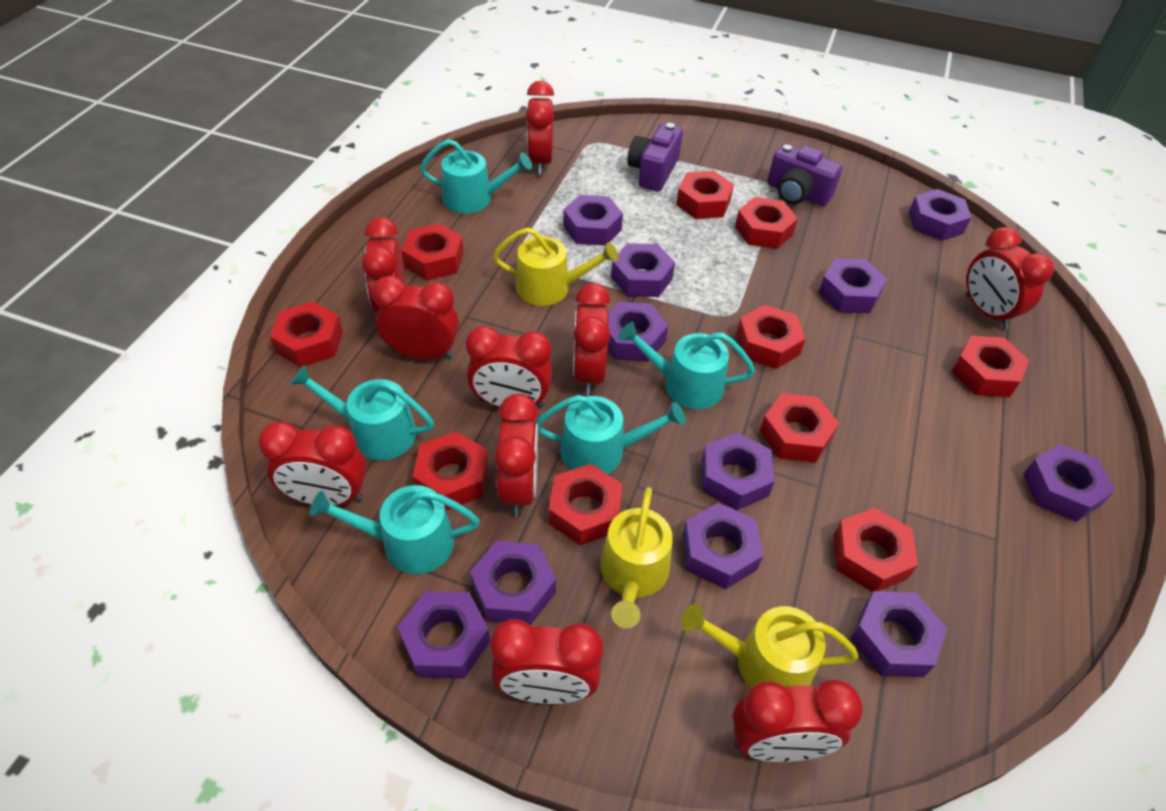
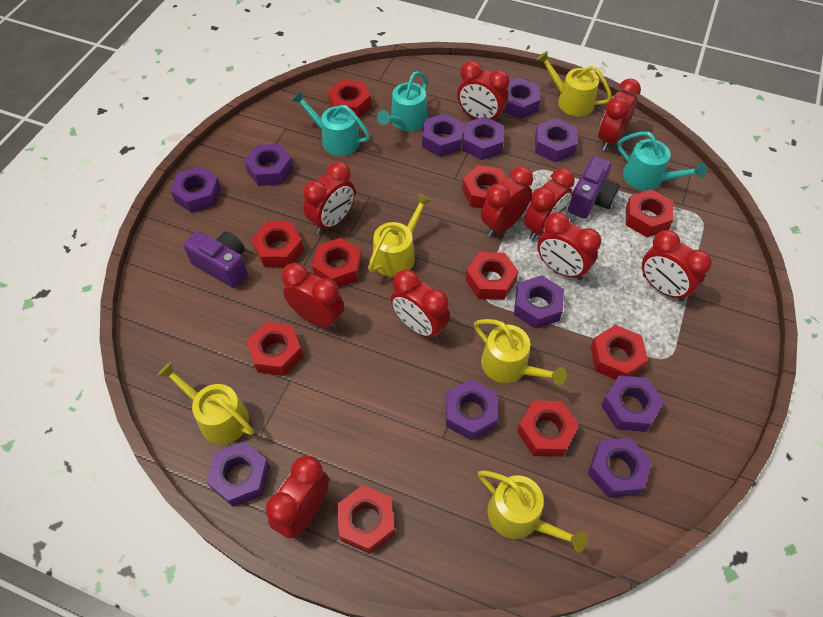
turquoise watering can: [290,365,434,460] [309,485,480,574] [420,139,532,213] [536,395,685,474] [618,322,755,409] = 5 -> [291,91,370,156] [377,71,428,131] [617,132,706,191] = 3
yellow watering can: [493,227,618,306] [600,487,673,628] [681,604,859,689] = 3 -> [158,362,254,444] [368,194,432,277] [474,319,567,386] [478,471,587,552] [536,51,612,116] = 5

